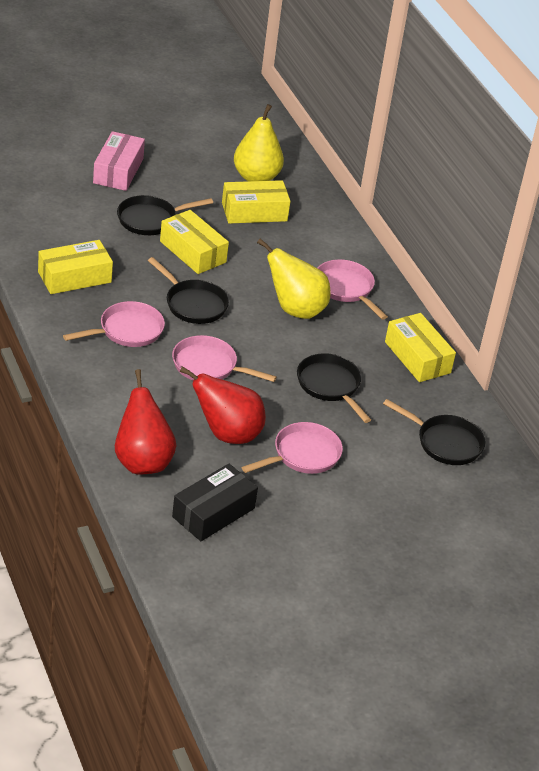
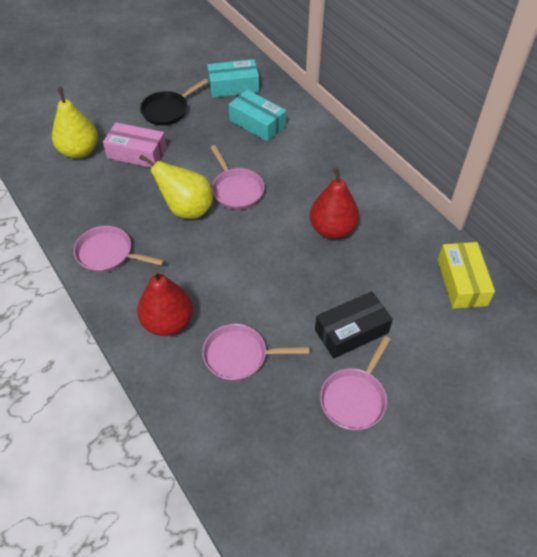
black pan: [117,195,213,235] [148,257,229,324] [297,353,371,423] [383,399,485,465] = 4 -> [140,79,208,126] = 1
turquoise box: none = 0 -> [207,59,259,98] [229,90,286,142] = 2
yellow box: [38,240,113,294] [160,210,229,274] [222,180,290,223] [385,313,456,382] = 4 -> [438,242,495,309] = 1

